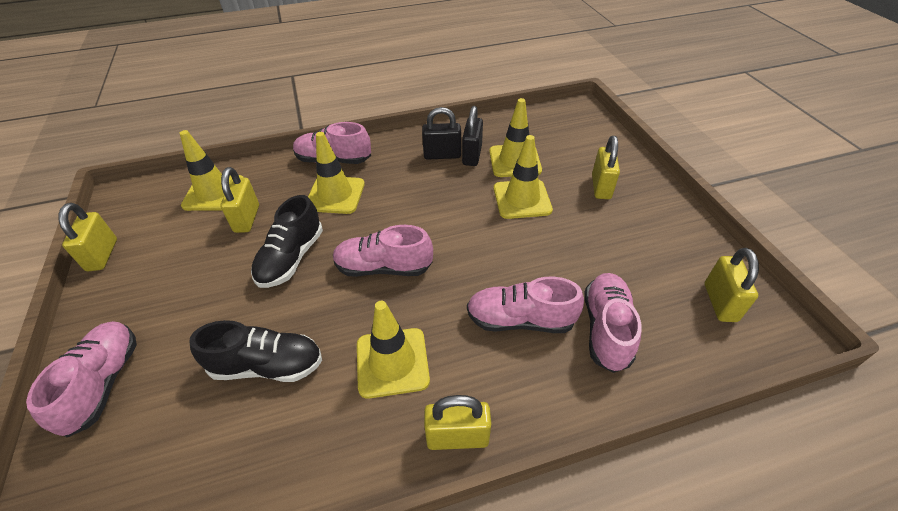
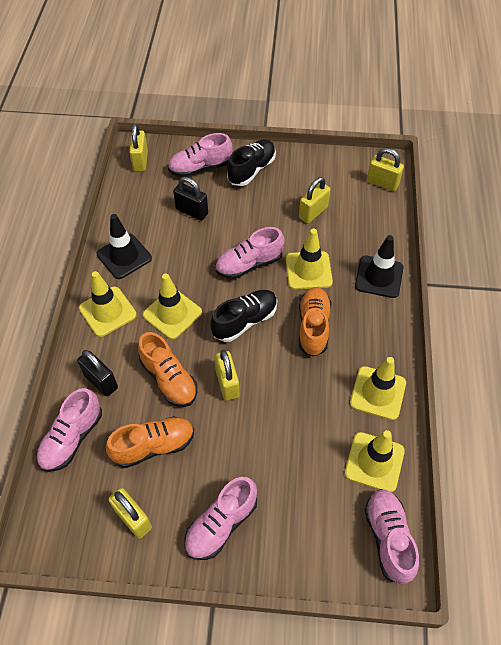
black traffic cone: none = 0 -> [97,214,152,279] [355,235,403,298] = 2
orange shoe: none = 0 -> [106,416,194,468] [138,332,197,407] [299,287,331,357] = 3

